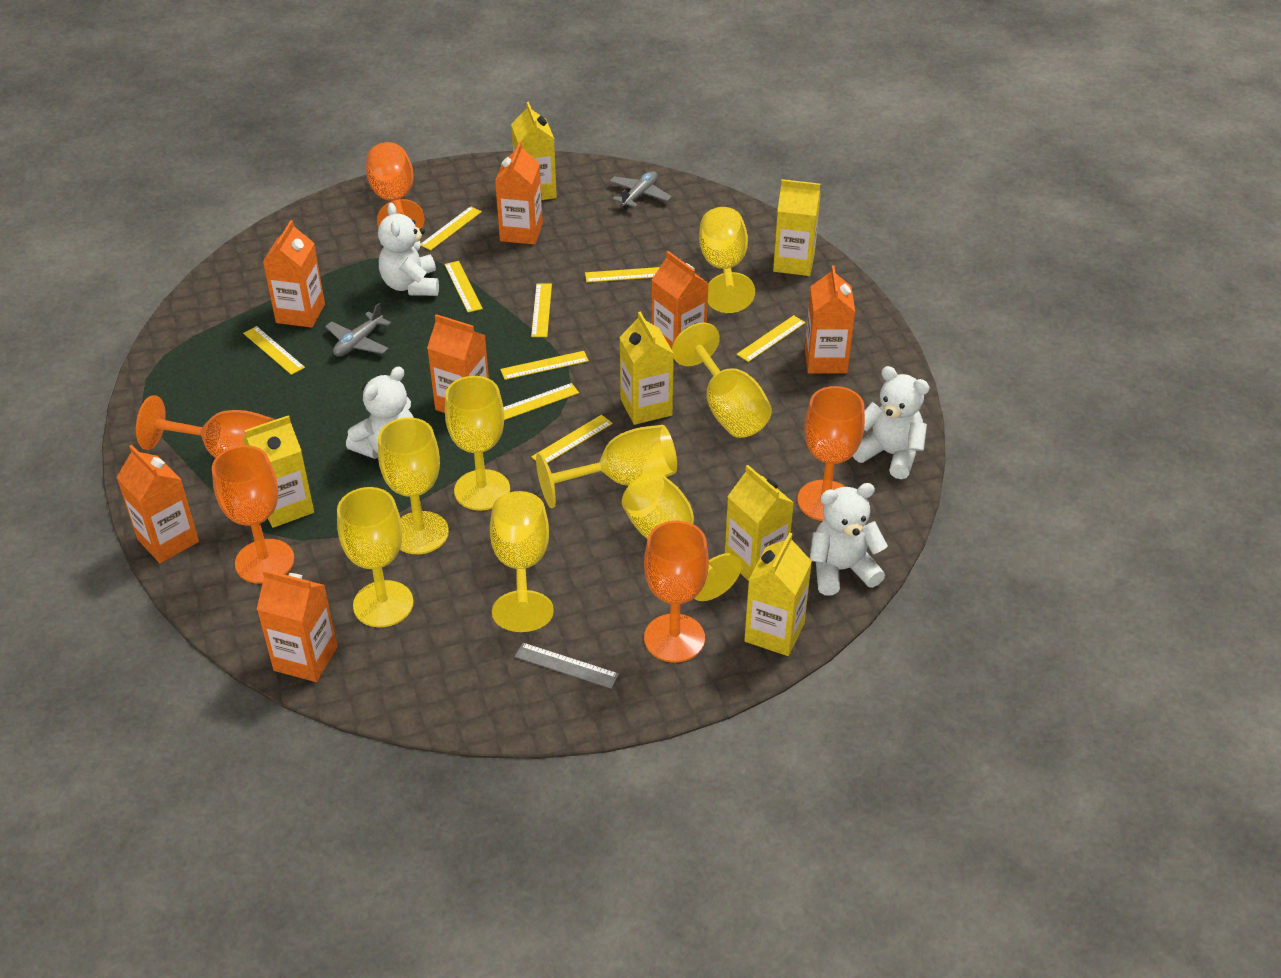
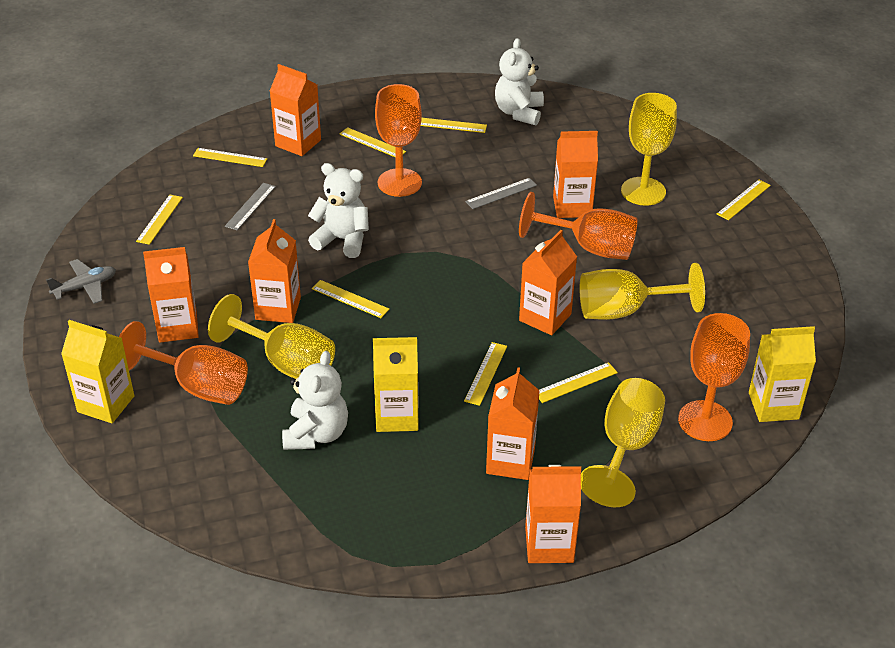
grey plane: [325,303,391,357] [610,171,672,209] = 2 -> [46,259,116,304] = 1
grey ruler: [515,643,619,689] = 1 -> [225,183,276,230] [465,178,537,209] = 2
orange goblet: [136,395,275,458] [212,445,294,584] [366,142,425,229] [644,521,709,662] [797,386,865,521] = 5 -> [119,321,248,405] [375,84,422,197] [519,192,638,260] [678,313,750,441] = 4
white teddy bear: [346,366,414,459] [378,203,439,296] [810,483,888,596] [853,366,930,479] = 4 -> [282,351,348,450] [308,163,369,258] [495,38,544,125] = 3
yellow carton: [242,415,314,528] [511,102,557,200] [619,312,674,425] [725,465,794,581] [744,533,812,656] [773,179,821,276] = 6 -> [61,320,134,423] [373,337,419,432] [749,326,816,422] = 3
yellow goblet: [337,487,413,627] [378,417,449,554] [445,376,510,511] [490,491,554,632] [536,425,677,508] [622,472,742,601] [672,323,772,438] [699,207,755,313] = 8 -> [208,294,335,379] [580,263,705,320] [581,378,665,507] [621,93,677,206] = 4
yellow ruler: [243,326,305,375] [420,206,482,250] [444,261,483,313] [500,351,589,380] [503,383,579,420] [531,283,552,337] [531,415,613,463] [585,267,660,282] [736,315,806,362] = 9 -> [136,195,183,245] [193,148,267,167] [312,280,389,318] [340,127,406,157] [421,118,487,133] [464,342,507,406] [539,362,618,403] [717,180,771,221] = 8

